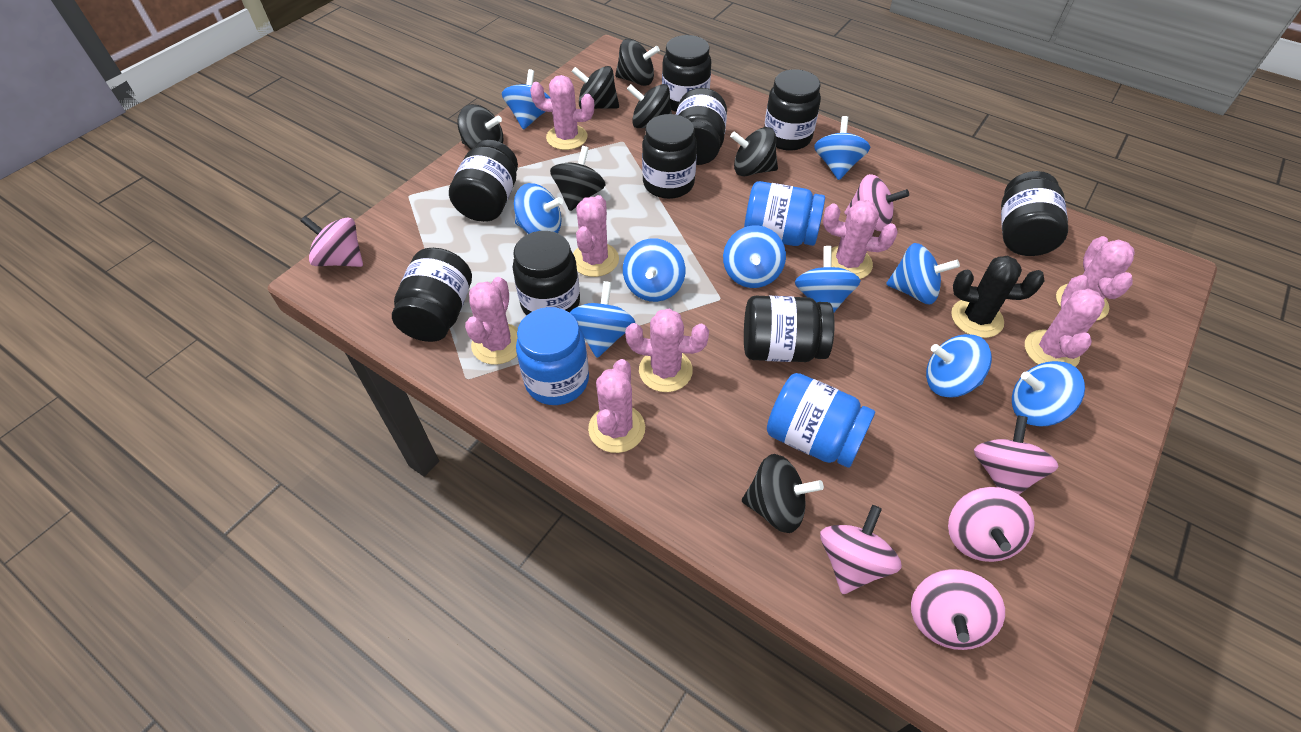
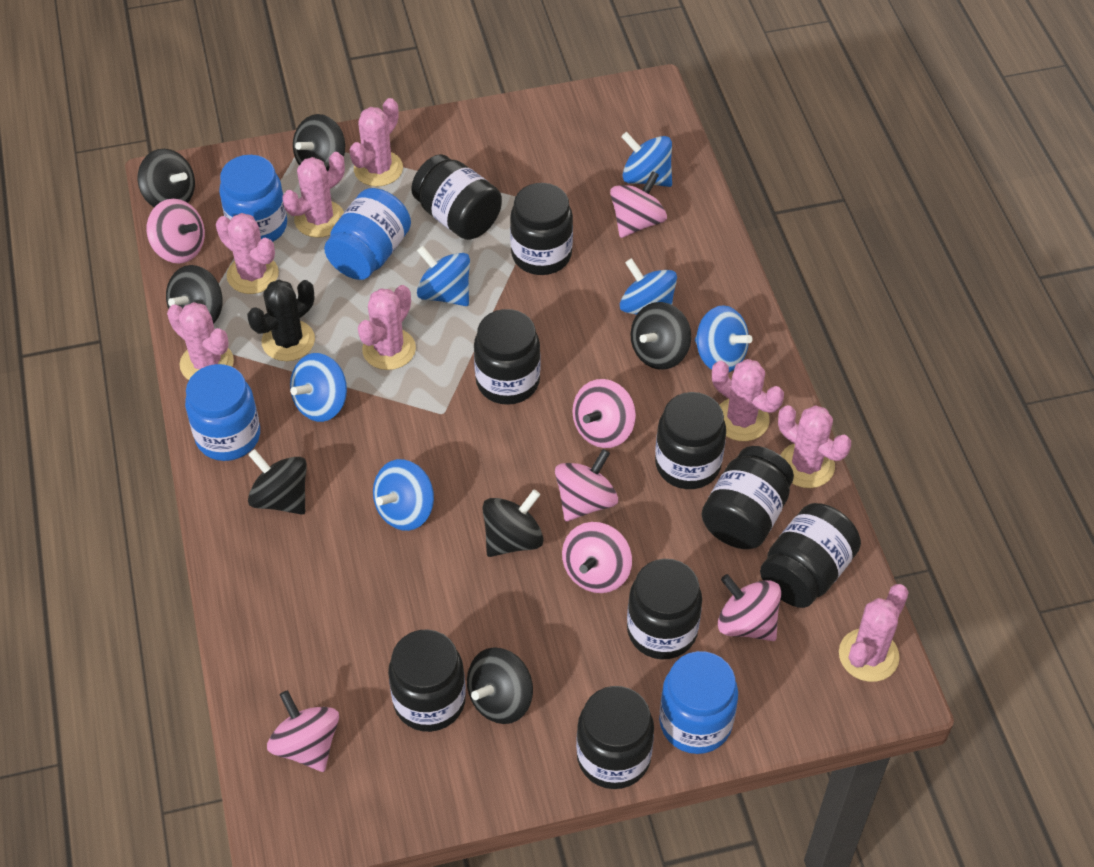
blue jar: [516,307,589,405] [744,181,825,246] [767,373,875,468] = 3 -> [185,364,260,461] [219,155,287,242] [324,188,411,280] [659,651,738,754] = 4
blue spinning top: [502,69,550,130] [514,183,563,234] [570,281,635,358] [623,238,685,302] [723,225,786,288] [795,246,861,312] [814,116,870,180] [886,243,960,304] [926,334,992,398] [1012,361,1085,426] = 10 -> [290,353,347,422] [373,459,434,531] [417,246,470,306] [620,258,677,315] [621,132,672,187] [695,305,753,372] = 6
pink spinning top: [301,216,363,267] [820,505,902,594] [844,174,909,231] [911,569,1005,650] [948,487,1035,562] [974,415,1059,494] = 6 -> [146,199,205,263] [267,690,339,772] [555,449,618,521] [562,522,632,593] [572,379,636,448] [610,171,667,238] [718,574,781,641] = 7

